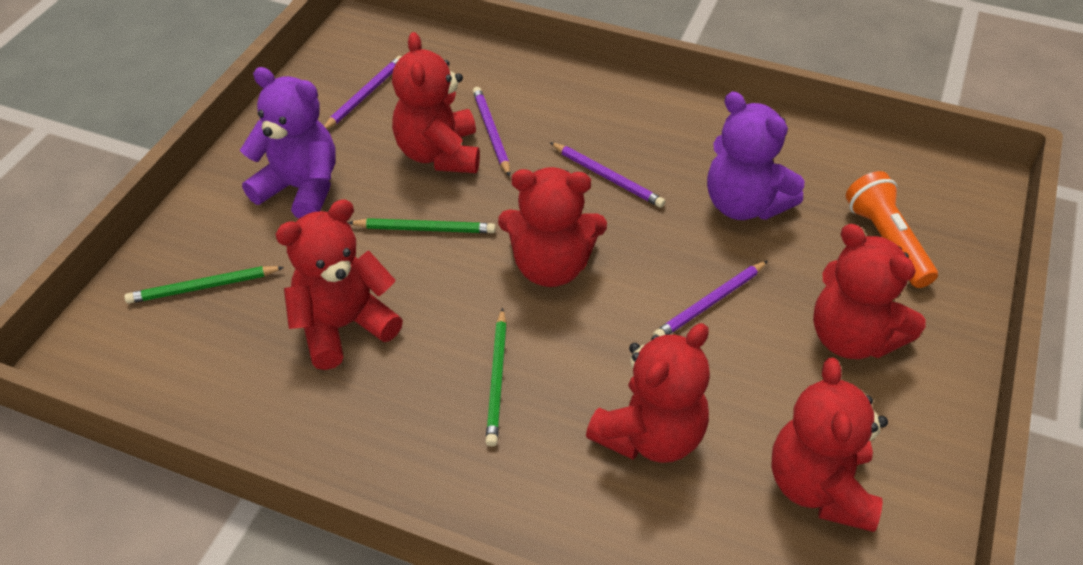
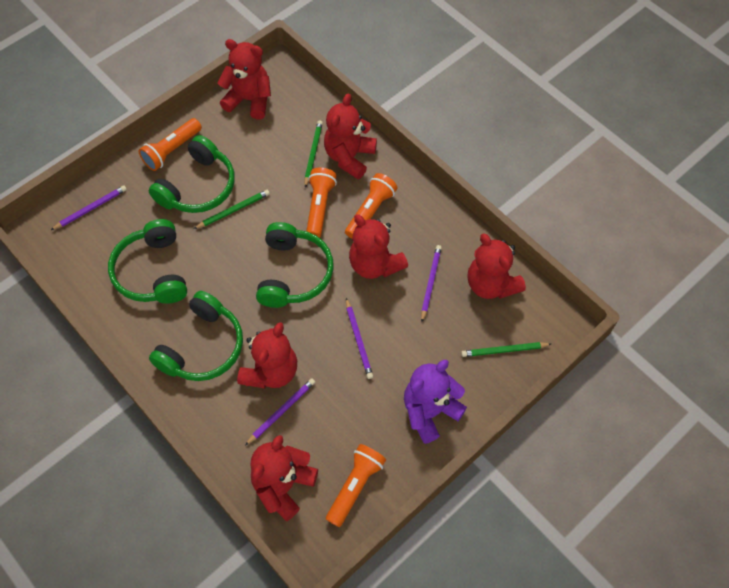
green headphones: none = 0 -> [108,219,187,304] [149,135,235,213] [149,291,243,381] [256,222,334,308] = 4
orange flashlight: [846,171,938,288] = 1 -> [138,118,202,171] [306,168,337,237] [326,444,386,527] [345,173,398,239] = 4
purple teddy bear: [240,67,336,218] [707,92,804,220] = 2 -> [404,360,467,444] = 1

